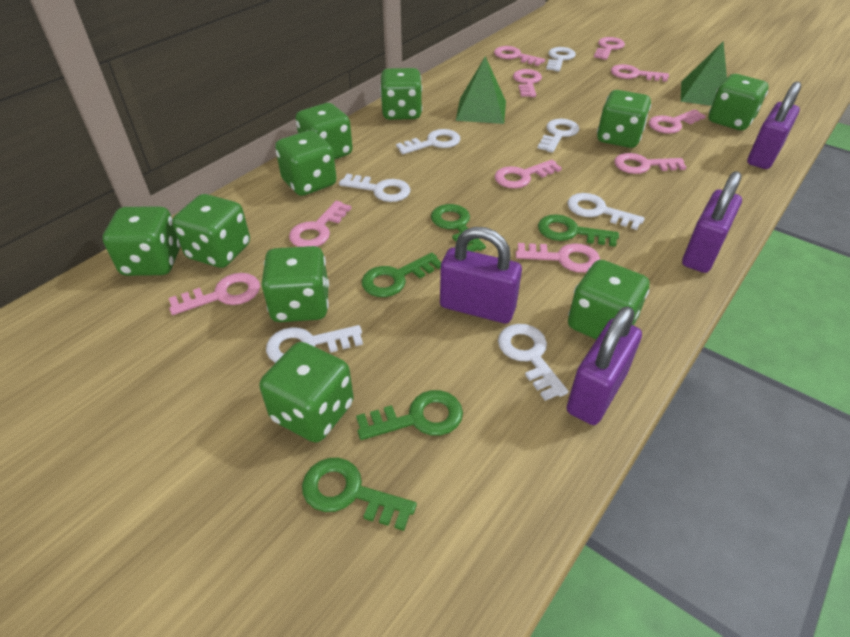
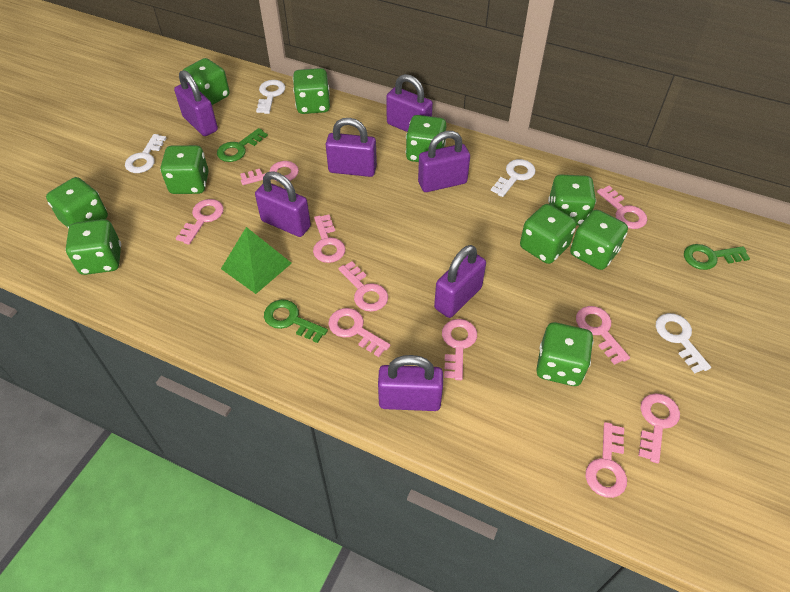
green key: [302,458,417,531] [356,390,463,440] [362,253,441,297] [431,204,486,252] [538,214,619,247] = 5 -> [217,128,268,162] [264,300,328,343] [684,244,750,270] = 3
green pyramid: [456,56,506,124] [681,41,727,106] = 2 -> [221,227,292,294] = 1
purple padlock: [440,227,522,324] [566,306,642,425] [682,171,742,273] [747,82,801,169] = 4 -> [174,70,218,136] [255,171,311,237] [326,118,377,177] [378,355,443,411] [386,74,433,132] [418,131,470,192] [434,245,486,318] = 7
white key: [266,325,363,363] [339,174,411,202] [396,129,460,154] [498,324,568,401] [538,119,579,153] [546,47,576,72] [567,193,645,230] = 7 -> [125,134,167,173] [256,80,285,114] [491,159,536,197] [656,313,711,373] = 4

